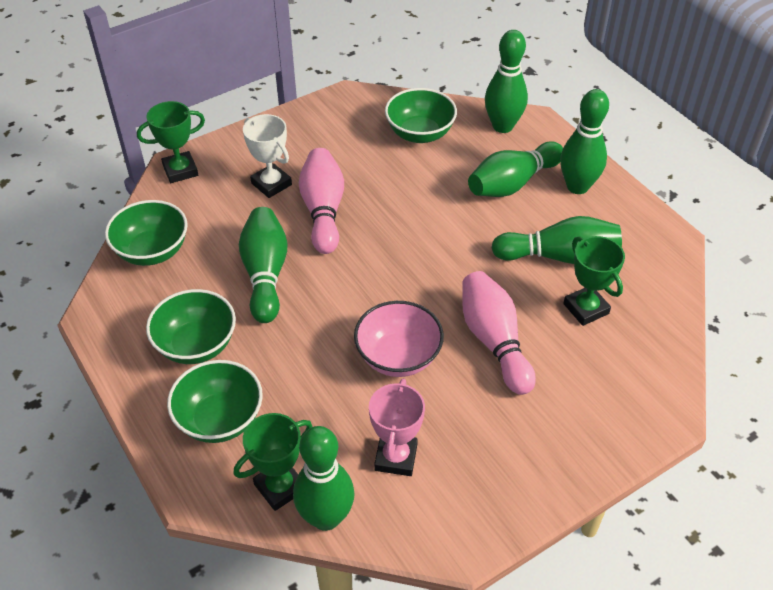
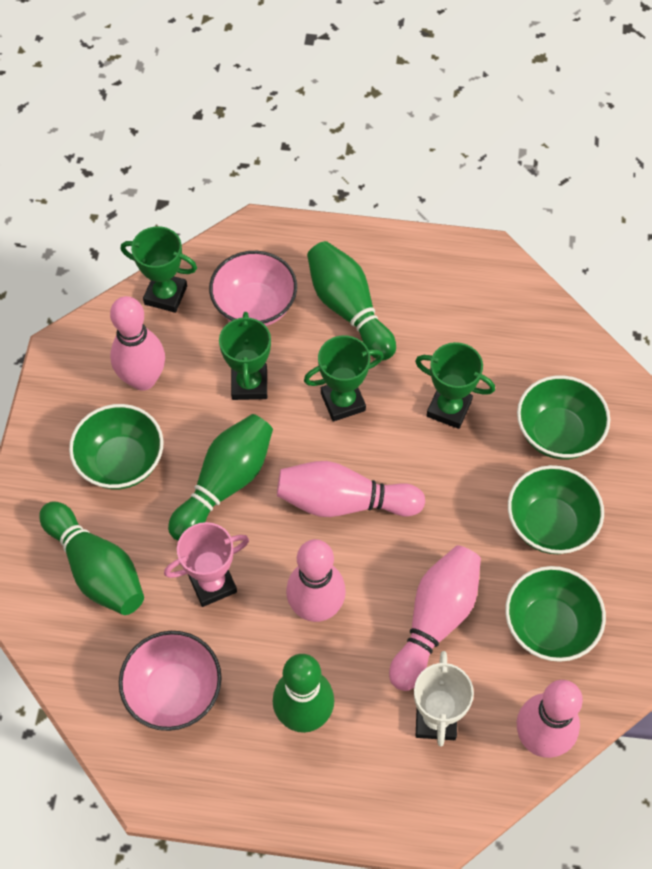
green bowling pin: [239,207,288,323] [293,426,355,531] [468,141,563,197] [485,30,528,133] [491,216,622,264] [560,89,609,194] = 6 -> [39,501,144,615] [168,414,273,541] [272,654,334,733] [307,241,396,361] = 4
green trophy: [137,101,205,183] [234,413,312,511] [563,236,625,326] = 3 -> [121,226,197,313] [219,312,271,400] [304,335,384,421] [415,342,495,429] = 4
pink bowl: [354,301,444,377] = 1 -> [119,631,222,731] [209,251,297,326] = 2
pink bowling pin: [299,148,344,254] [462,271,536,395] = 2 -> [110,296,165,391] [277,461,425,517] [286,539,346,622] [389,545,481,691] [517,680,583,758] = 5

